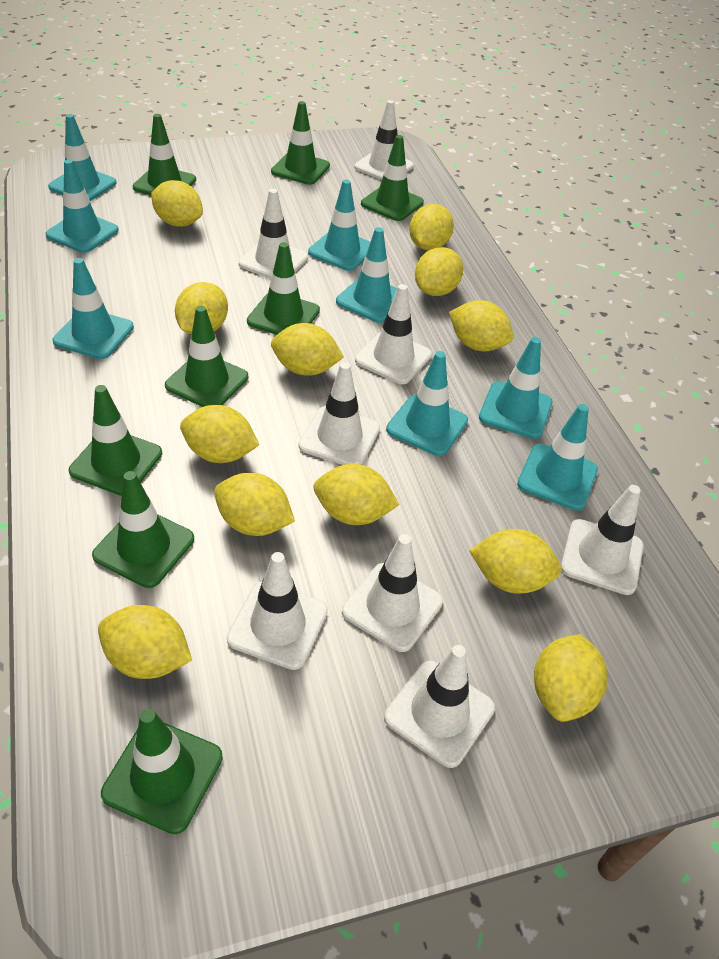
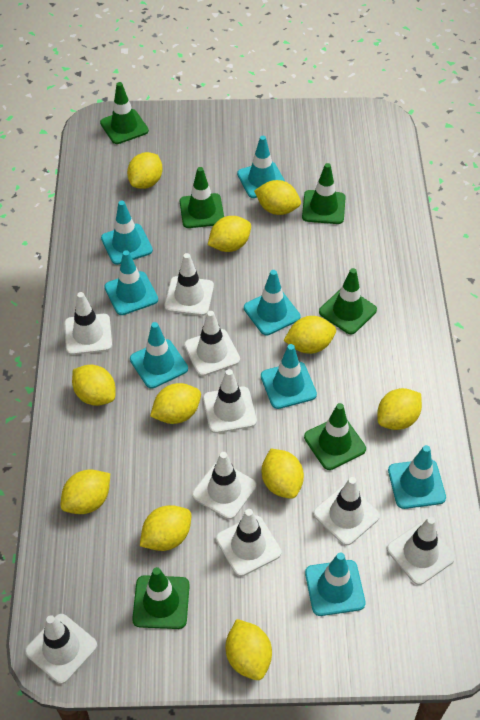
green traffic cone: [69,385,162,496] [92,471,194,588] [101,709,223,834] [132,114,196,195] [165,306,248,407] [247,242,320,335] [271,101,330,185] [361,135,424,221] = 8 -> [100,82,149,144] [132,567,190,629] [180,167,224,228] [302,163,346,224] [304,403,366,470] [319,268,377,334] = 6
white traffic cone: [227,552,328,670] [239,189,308,279] [299,362,380,465] [342,534,443,652] [355,100,414,180] [355,284,432,384] [384,645,495,768] [561,485,644,595] = 8 -> [25,614,97,684] [65,292,112,355] [164,253,214,316] [184,311,240,376] [192,452,256,519] [203,369,257,433] [216,509,281,576] [313,477,380,546] [387,517,455,585] = 9
yellow lemon: [98,605,192,679] [151,180,203,227] [175,282,228,334] [180,405,259,463] [214,473,295,536] [271,323,344,376] [314,464,399,525] [409,204,454,250] [415,247,463,296] [449,300,514,351] [469,529,562,594] [534,634,607,722] = 12 -> [60,470,110,514] [72,365,116,406] [127,152,163,189] [140,505,191,551] [150,383,201,424] [208,216,251,252] [226,619,272,680] [254,180,301,215] [262,449,304,499] [284,316,336,354] [377,388,422,430] = 11

